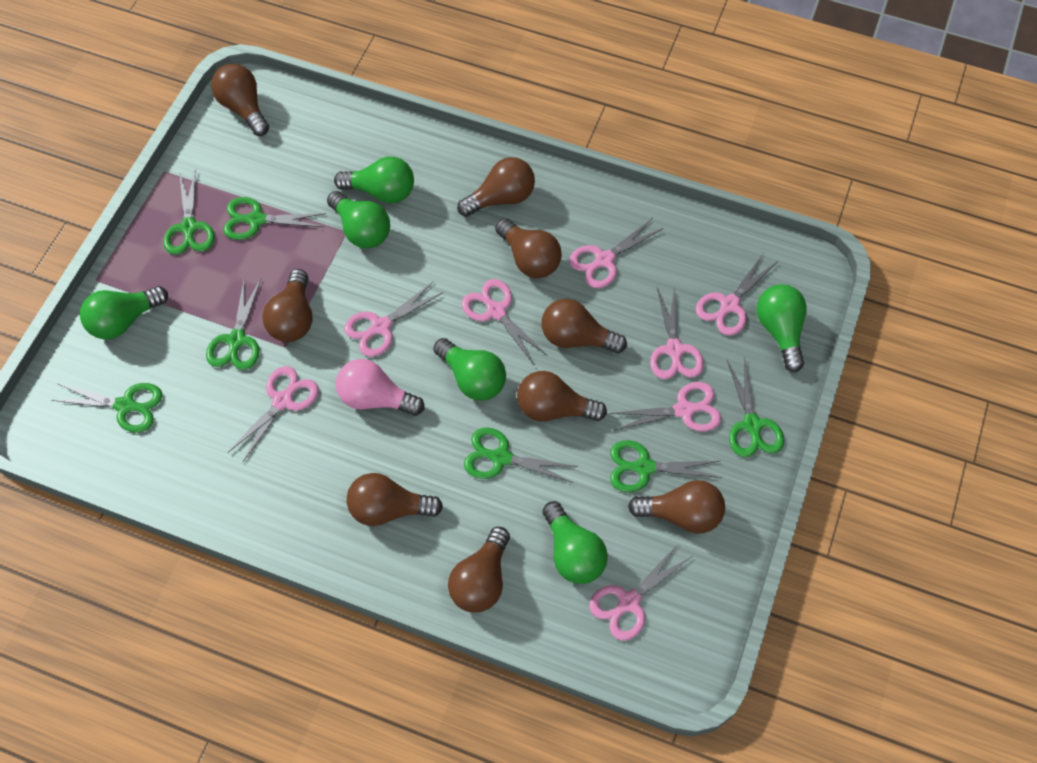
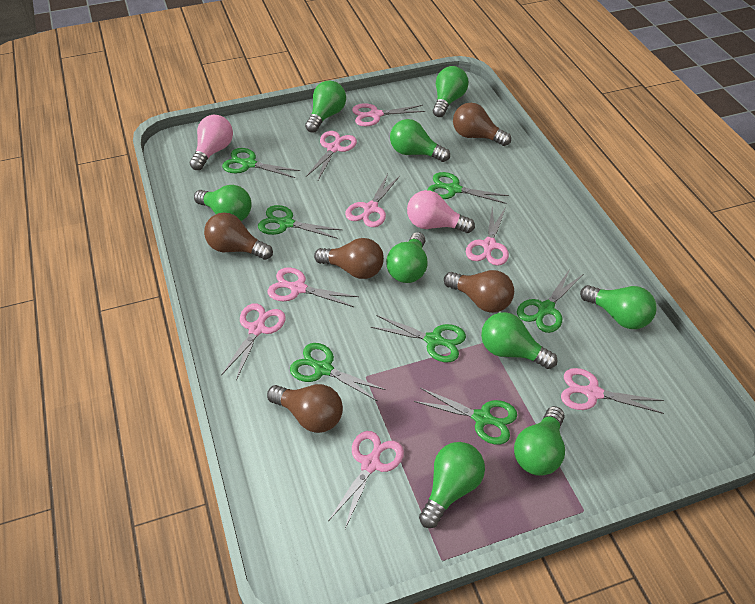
brown light bulb: [211,64,269,136] [262,269,312,342] [347,473,443,526] [448,527,510,613] [457,157,535,217] [495,218,562,278] [517,371,607,422] [541,299,627,353] [628,480,725,534] = 9 -> [204,212,273,260] [267,384,343,433] [314,238,384,279] [444,270,514,313] [453,103,511,146] = 5
green light bulb: [80,286,168,339] [327,191,390,249] [334,156,414,203] [433,338,506,401] [542,501,608,584] [756,284,807,372] = 6 -> [194,185,252,221] [305,80,346,133] [386,232,427,283] [390,119,450,162] [419,442,485,528] [433,66,468,117] [481,312,557,369] [514,406,565,476] [580,285,656,329] = 9
pink light bulb: [336,359,425,416] = 1 -> [190,115,233,170] [407,190,475,233] = 2

